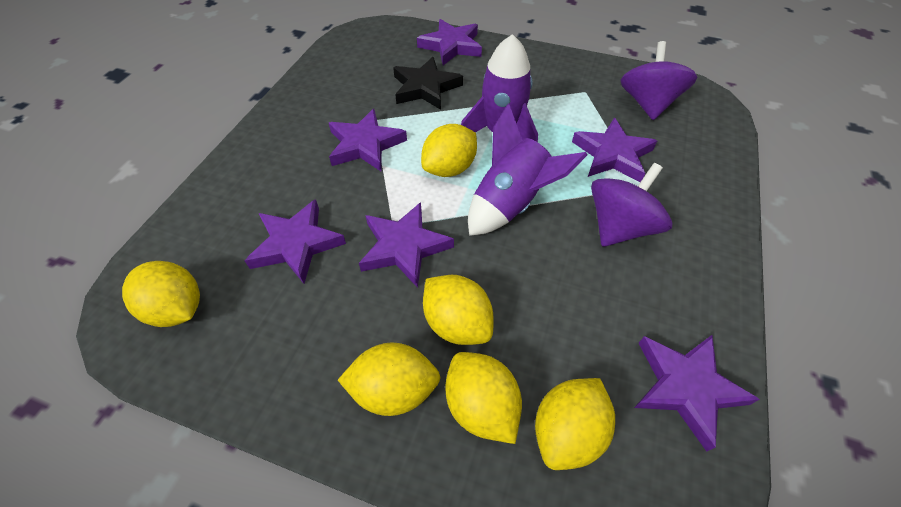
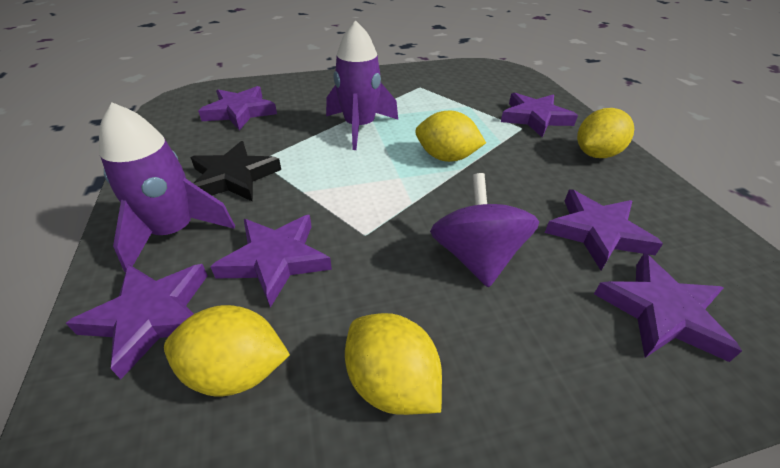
purple spinning top: [591,163,672,247] [621,41,697,120] = 2 -> [430,173,539,287] = 1
yellow lemon: [122,261,200,327] [338,343,441,416] [421,124,477,177] [423,275,494,345] [445,352,522,444] [535,378,615,470] = 6 -> [164,305,290,396] [345,313,442,415] [415,111,486,162] [577,108,634,158] = 4

